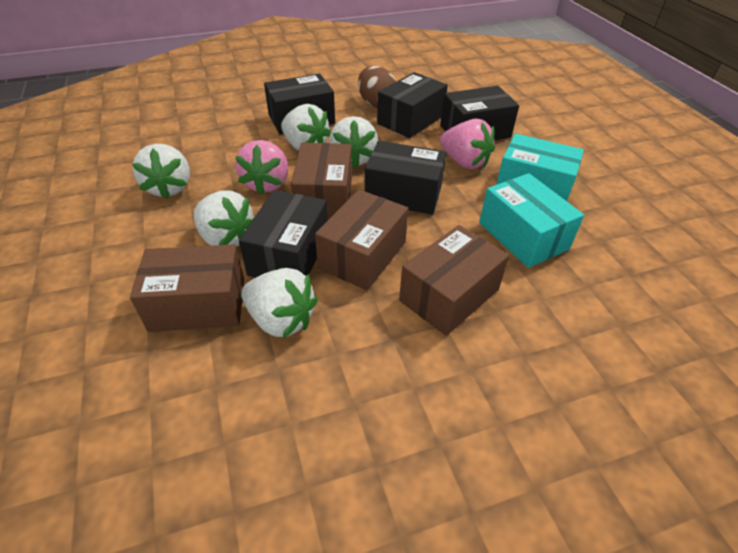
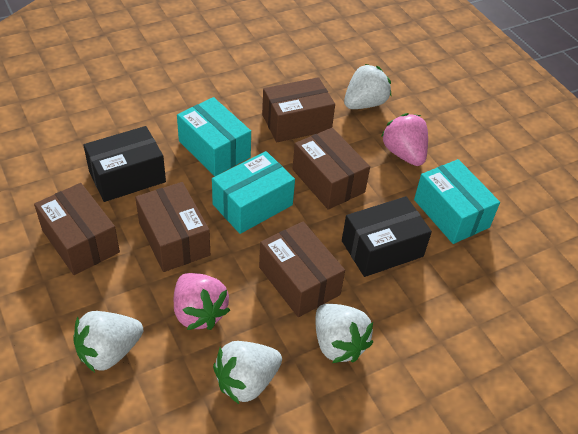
black box: [239,190,328,278] [264,74,335,134] [365,141,447,215] [377,72,448,138] [440,86,519,141] = 5 -> [83,126,166,202] [342,196,432,277] = 2
brown box: [130,244,244,332] [291,142,352,220] [315,190,409,290] [399,225,509,336] = 4 -> [34,183,120,275] [135,182,210,272] [259,221,345,317] [262,77,335,142] [292,128,370,210] = 5
brown egg: [358,66,396,108] = 1 -> none = 0
turquoise box: [479,173,584,268] [496,133,584,201] = 2 -> [177,97,251,176] [212,151,295,234] [414,159,500,244] = 3
white strawberry: [132,144,190,199] [194,190,254,247] [241,268,318,338] [281,104,331,151] [329,116,378,168] = 5 -> [73,311,143,372] [213,341,282,404] [315,304,373,363] [344,64,392,109] = 4

